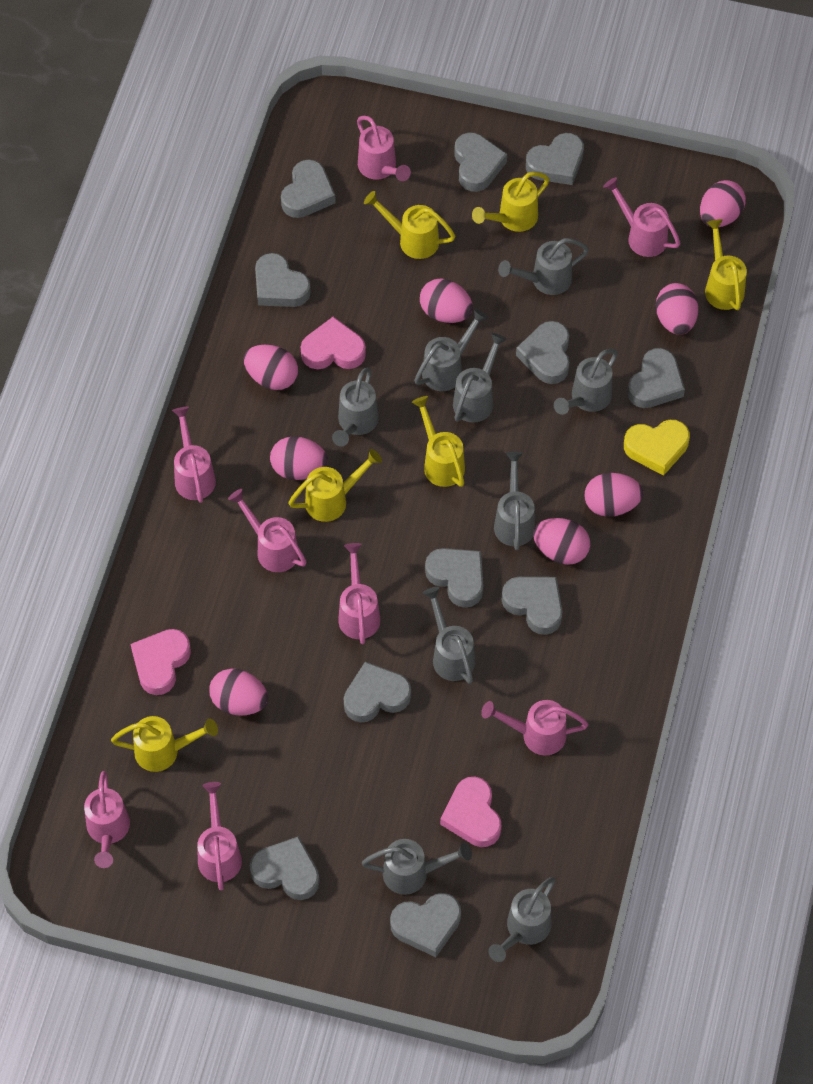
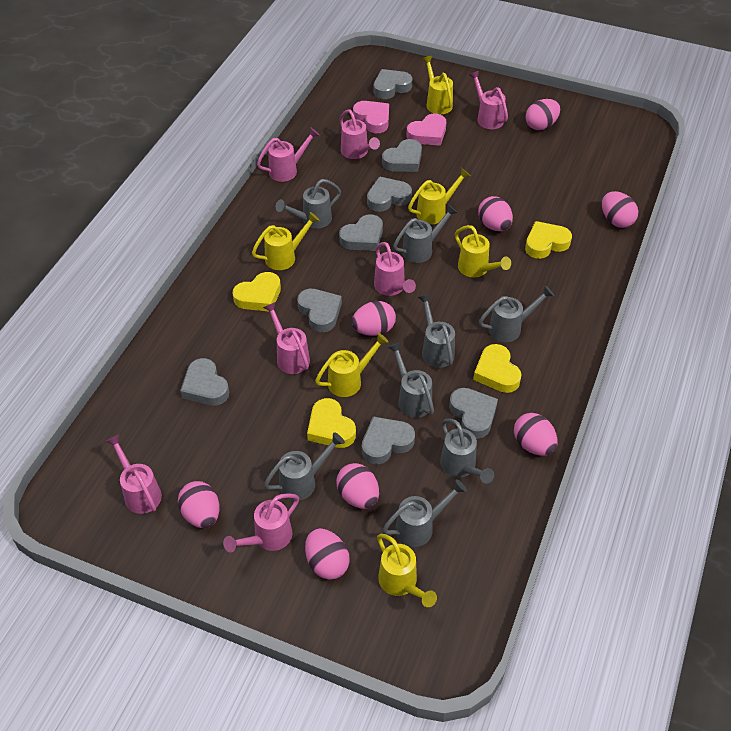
grey heart: [250,836,319,900] [255,253,311,307] [281,159,336,218] [344,662,411,723] [390,893,461,957] [425,548,483,608] [454,133,507,192] [502,577,563,635] [516,321,570,384] [526,133,584,185] [627,348,685,408] = 11 -> [180,358,229,406] [297,289,342,332] [339,214,383,251] [362,416,415,464] [367,176,412,212] [373,69,413,99] [382,139,422,172] [449,388,498,439] = 8
grey watering can: [332,367,379,447] [362,839,472,895] [414,309,488,391] [423,587,475,684] [453,333,507,423] [488,877,556,962] [494,451,535,551] [498,238,589,295] [554,349,618,415] = 9 -> [264,432,345,501] [276,179,341,228] [382,479,467,547] [388,342,434,418] [393,204,458,263] [418,294,455,368] [440,418,494,484] [479,285,554,342] = 8
pink heart: [131,629,191,695] [301,317,366,369] [440,777,502,847] = 3 -> [353,101,389,133] [407,114,446,146] = 2
pink watering can: [84,771,130,868] [172,407,216,503] [197,782,242,891] [228,489,307,572] [338,543,380,644] [357,116,411,181] [481,700,588,755] [603,177,680,257] = 8 -> [105,434,162,514] [223,493,299,552] [257,127,319,182] [263,302,310,374] [339,110,380,159] [374,242,416,296] [469,71,508,129] = 7
yellow heart: [624,420,690,476] = 1 -> [232,272,281,312] [307,398,356,448] [473,344,522,393] [525,221,572,259] = 4

